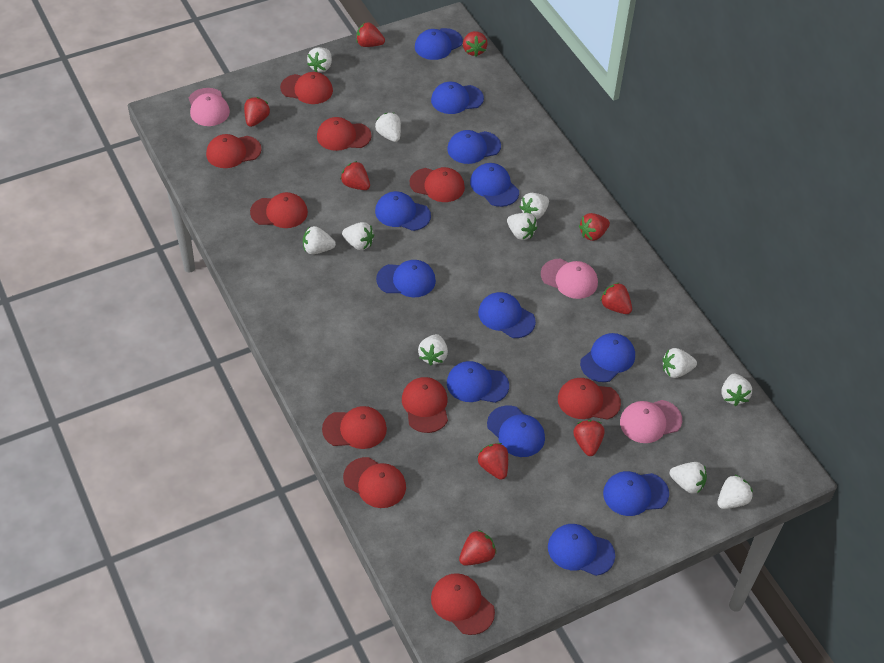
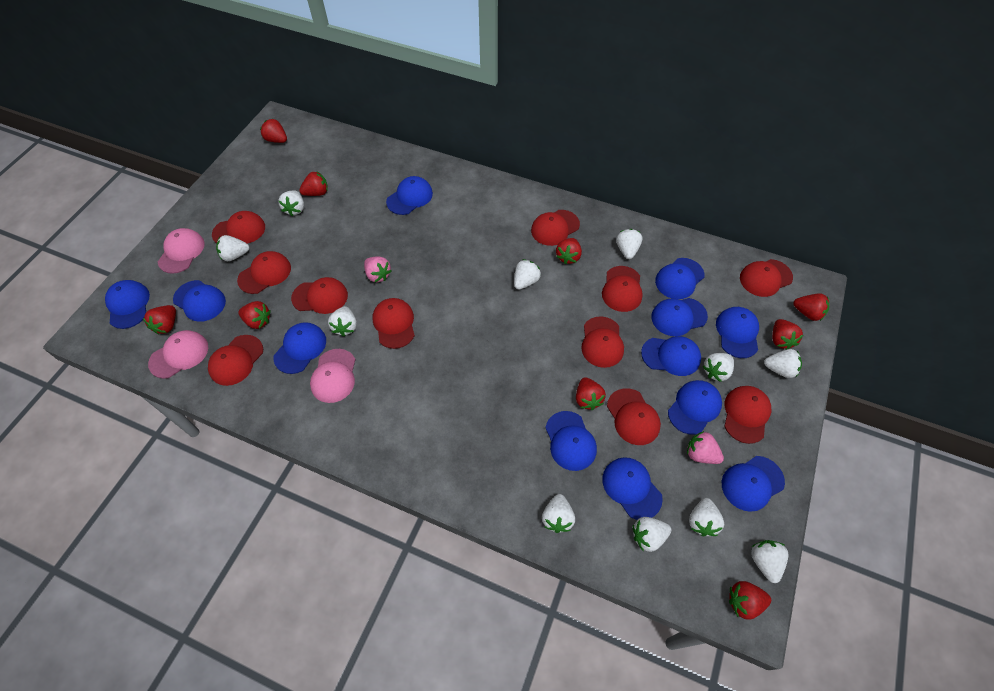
pink strawberry: none = 0 -> [364,256,392,282] [687,431,724,464] = 2
red cap: [206,134,262,168] [250,192,308,228] [280,72,333,104] [317,117,372,151] [322,406,387,449] [343,457,406,508] [402,377,448,433] [410,167,465,202] [431,573,495,635] [558,378,621,420] = 10 -> [208,335,263,386] [212,211,265,244] [237,251,291,294] [291,277,348,314] [373,298,415,349] [531,210,580,246] [581,316,624,368] [602,266,643,312] [607,388,661,445] [724,386,771,444] [740,259,793,297] = 11

